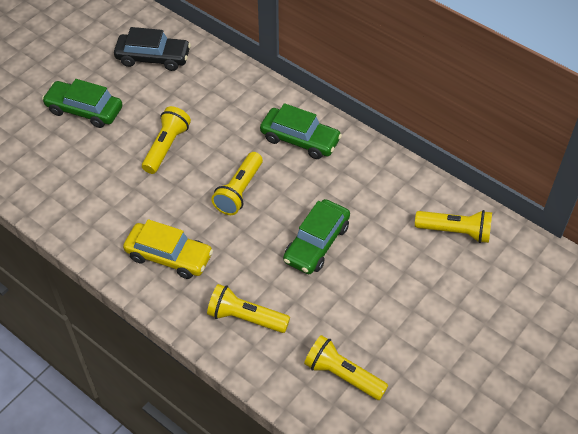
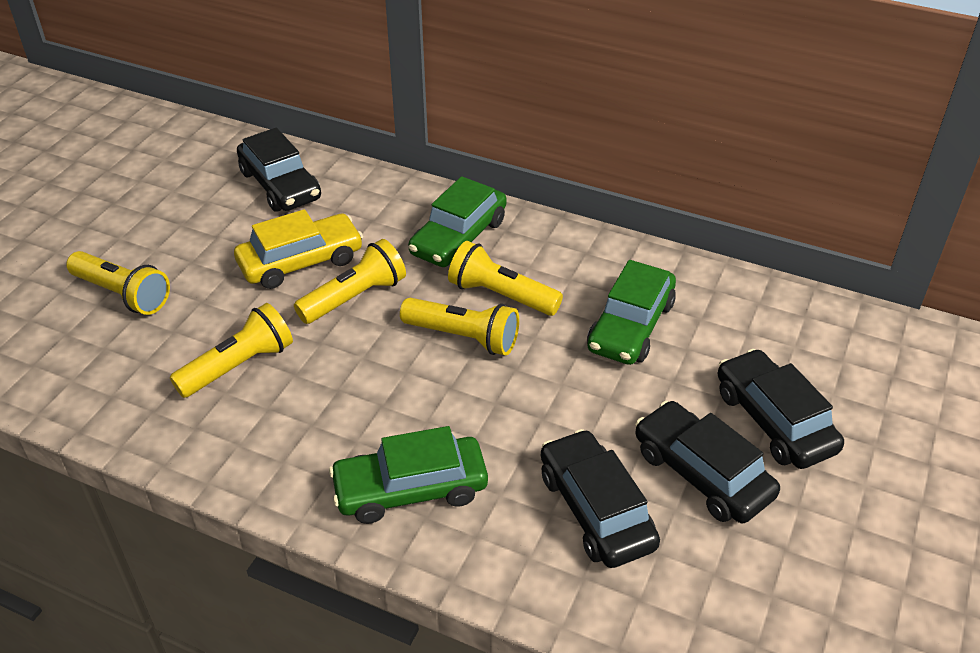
black car: [114,27,191,71] = 1 -> [237,128,321,212] [541,429,660,568] [635,401,780,523] [718,349,844,469] = 4

